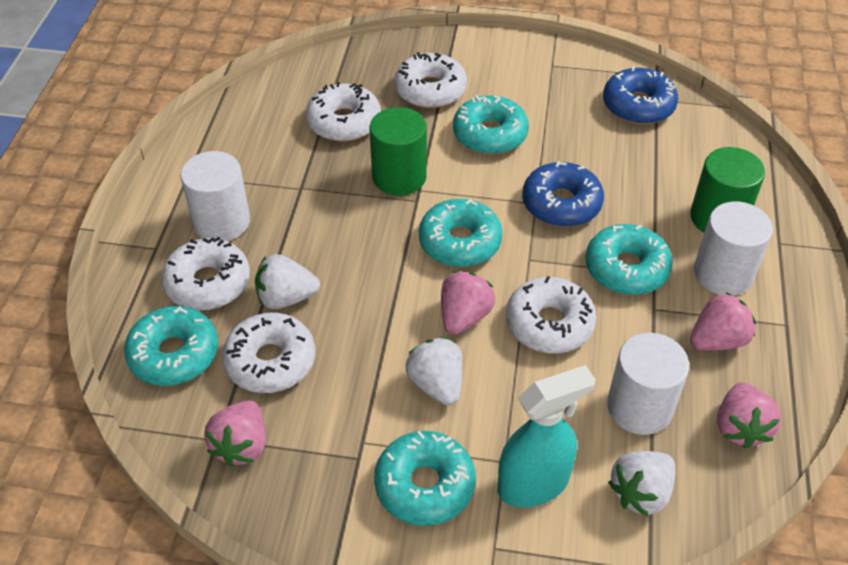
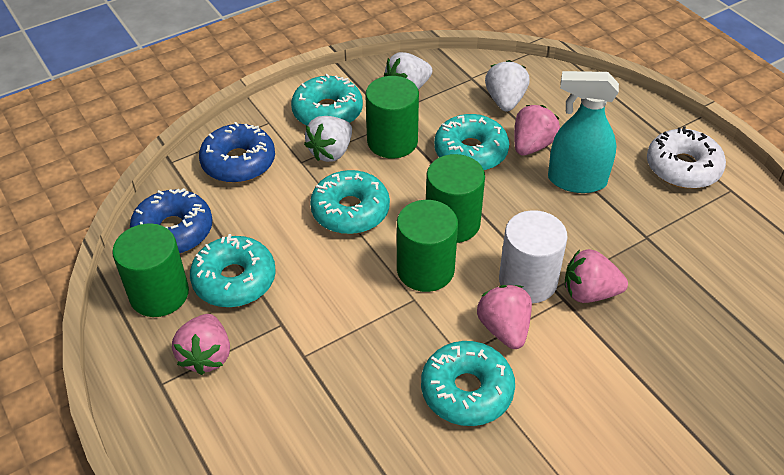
green cylinder: [370,107,427,196] [690,147,765,233] = 2 -> [112,223,189,317] [365,76,419,159] [397,200,458,292] [426,154,485,243] = 4
white cylinder: [180,151,250,241] [607,333,689,435] [694,202,773,296] = 3 -> [499,210,568,303] = 1
white donut: [161,237,250,310] [222,312,315,393] [306,82,381,142] [394,52,467,108] [506,276,596,353] = 5 -> [647,126,726,189] = 1

